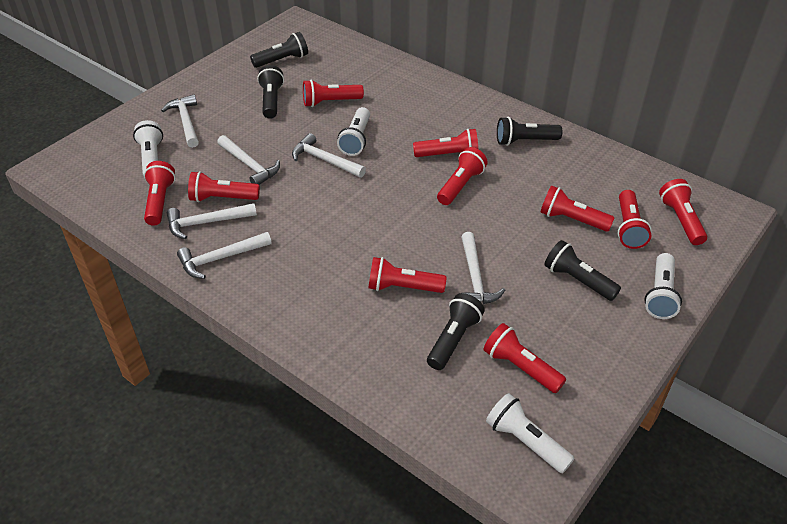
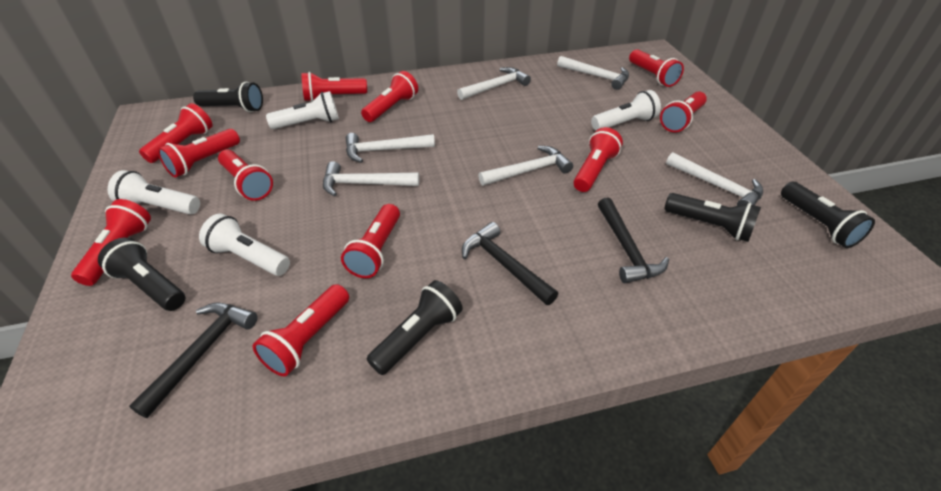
black hammer: none = 0 -> [129,303,257,418] [462,222,558,305] [598,197,669,283] = 3
red flashlight: [144,161,176,226] [188,171,260,202] [303,80,364,107] [369,257,447,293] [413,129,478,157] [437,147,488,205] [484,323,566,393] [540,186,614,232] [618,190,652,249] [659,179,707,245] = 10 -> [71,199,151,286] [139,103,213,163] [158,129,240,178] [218,150,273,201] [253,284,349,376] [301,72,367,102] [341,204,400,278] [361,71,418,122] [574,127,623,192] [629,49,684,87] [660,91,707,132] = 11

